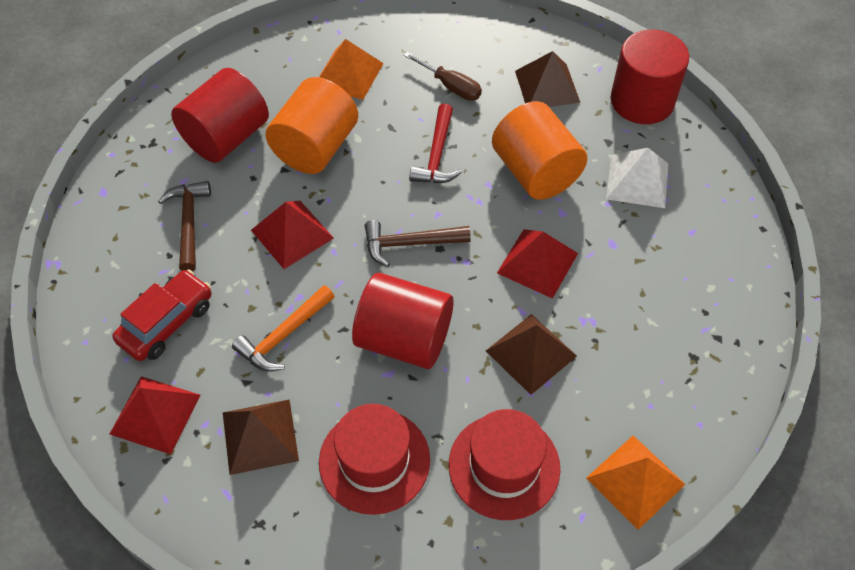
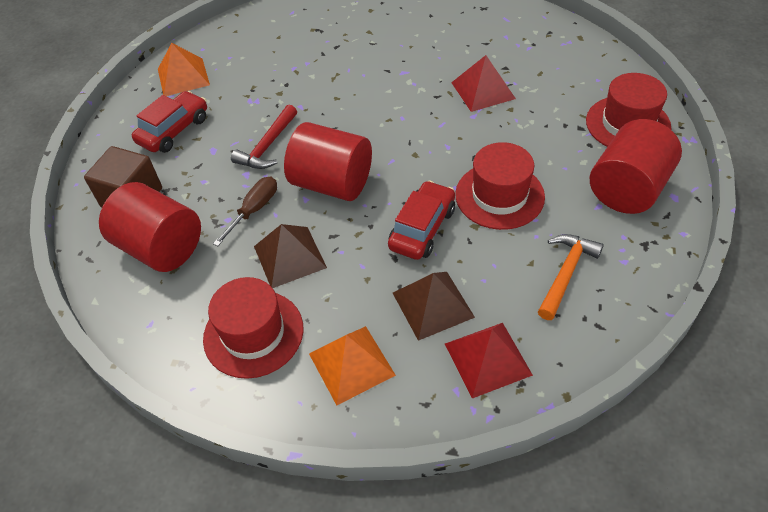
brown cube: none = 0 -> [84,146,162,208] = 1
brown hammer: [158,181,211,271] [365,220,471,267] = 2 -> none = 0
brown pyramid: [223,399,299,475] [486,314,577,395] [515,51,580,107] = 3 -> [254,224,327,288] [393,272,475,341] = 2
orange cylinder: [265,77,358,174] [492,101,587,200] = 2 -> none = 0
red car: [112,269,211,361] = 1 -> [132,91,207,153] [388,180,455,260] = 2
red hat: [319,404,430,515] [449,409,561,520] = 2 -> [203,277,303,379] [455,142,545,230] [586,73,672,147] = 3
red pyramid: [110,376,201,454] [251,201,334,269] [497,229,578,299] = 3 -> [445,323,533,398] [451,55,516,112] = 2
white pyramid: [606,148,668,208] = 1 -> none = 0

